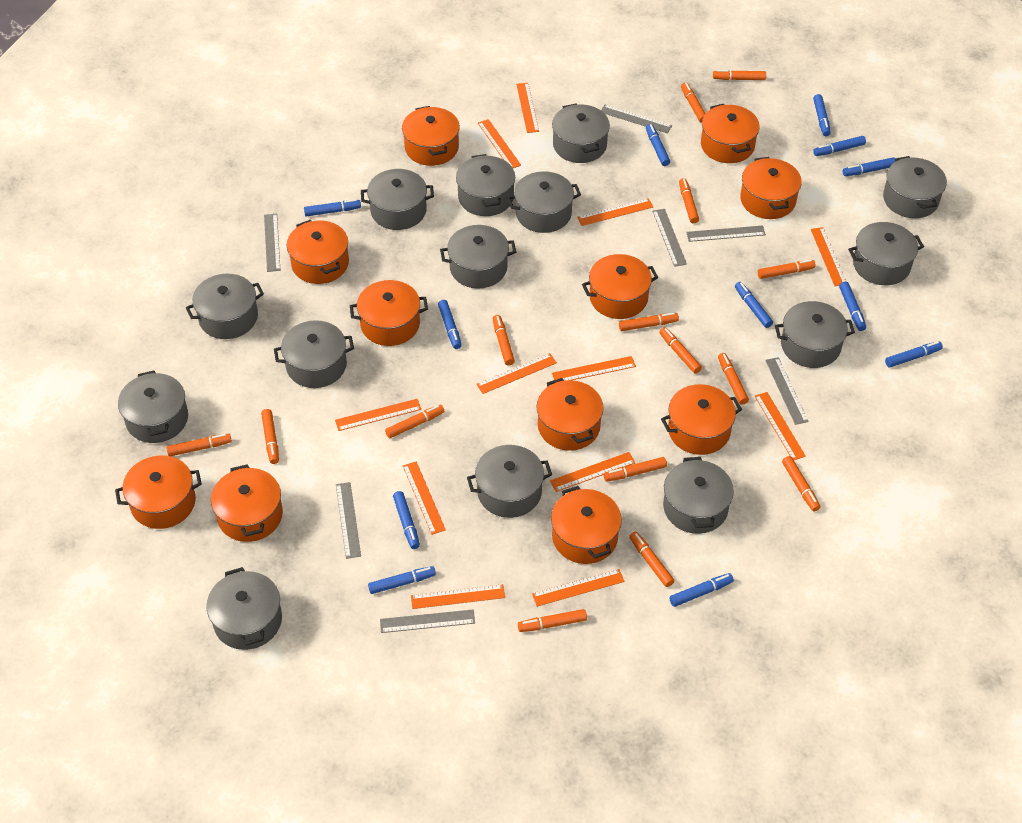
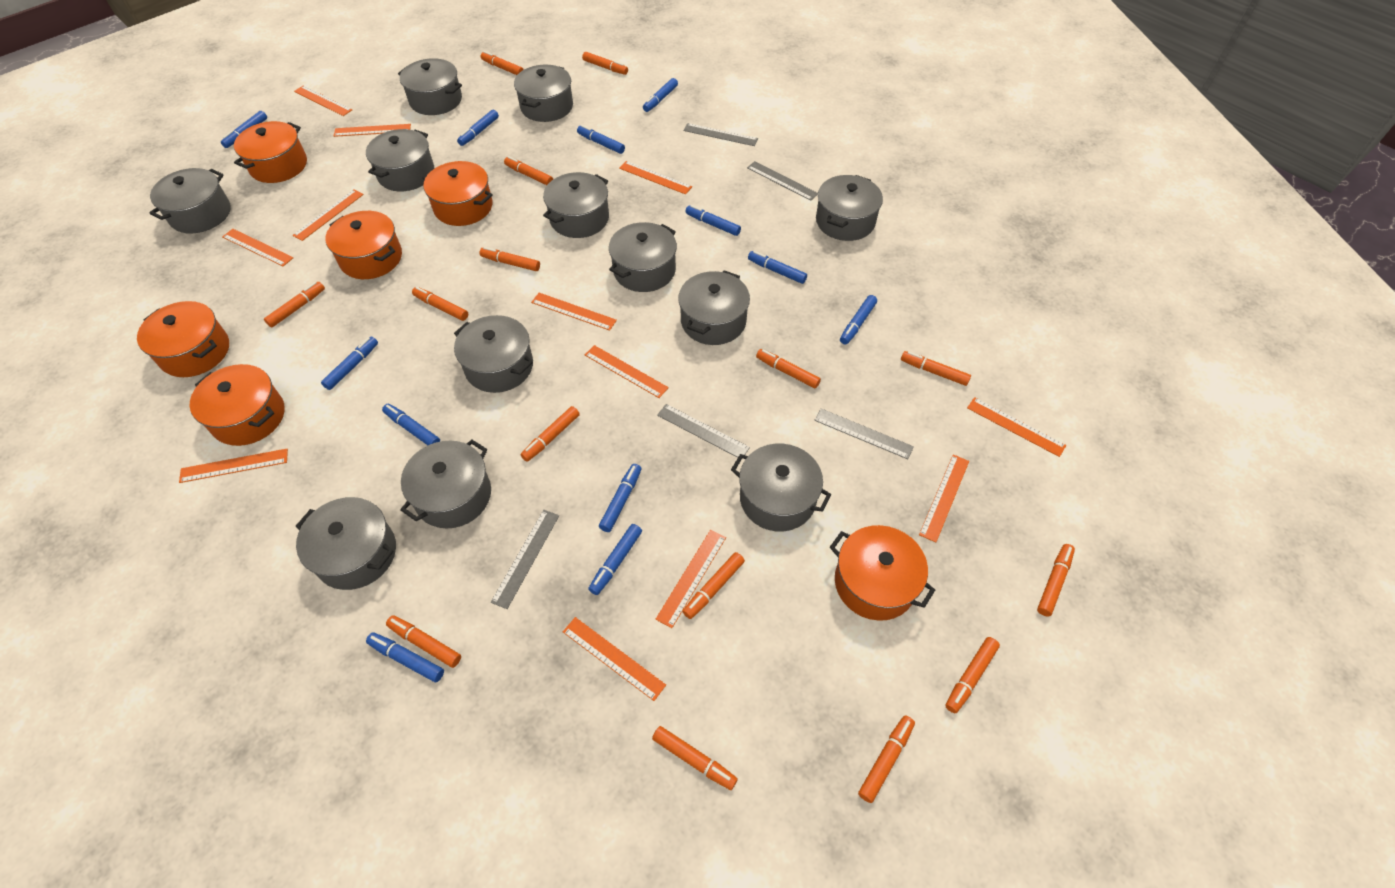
grey pot: [118,371,188,443] [186,274,264,339] [206,567,282,650] [274,320,354,388] [361,169,434,230] [440,225,516,288] [456,154,515,216] [467,445,552,518] [507,171,581,233] [552,103,610,163] [663,457,734,534] [775,301,855,368] [848,222,924,285] [883,156,947,218] = 14 -> [149,168,231,234] [296,497,396,590] [366,129,434,191] [398,58,462,115] [400,440,491,528] [454,315,533,393] [514,65,573,122] [543,172,609,238] [609,222,677,292] [678,270,750,345] [731,444,831,531] [816,175,883,241] = 12
grey ruler: [264,214,280,272] [336,482,361,559] [380,610,475,633] [601,105,672,133] [652,209,687,267] [686,225,766,242] [765,357,809,425] = 7 -> [491,510,559,609] [657,404,750,458] [683,123,758,146] [747,161,818,201] [814,409,914,459] = 5
orange pot: [115,455,202,529] [211,464,283,542] [287,220,349,284] [350,280,428,346] [402,106,460,166] [536,378,604,451] [551,486,622,564] [582,254,658,319] [661,384,742,455] [701,104,760,163] [740,157,802,219] = 11 -> [137,301,229,377] [190,364,285,446] [234,121,307,183] [325,211,402,279] [422,161,493,226] [830,525,935,621] = 6

